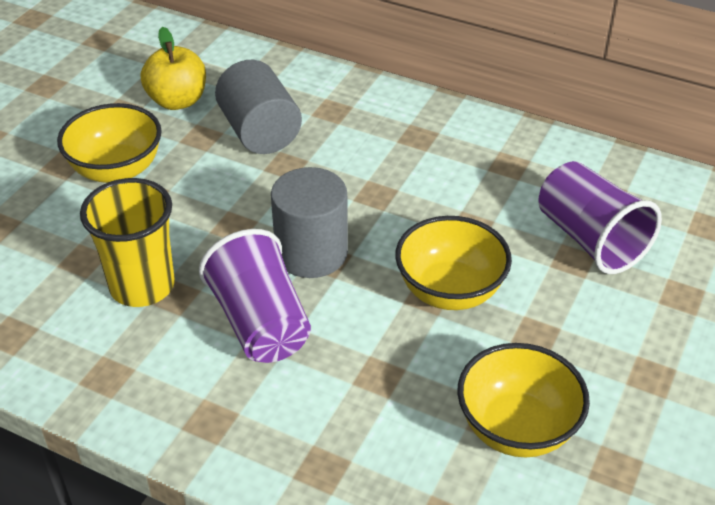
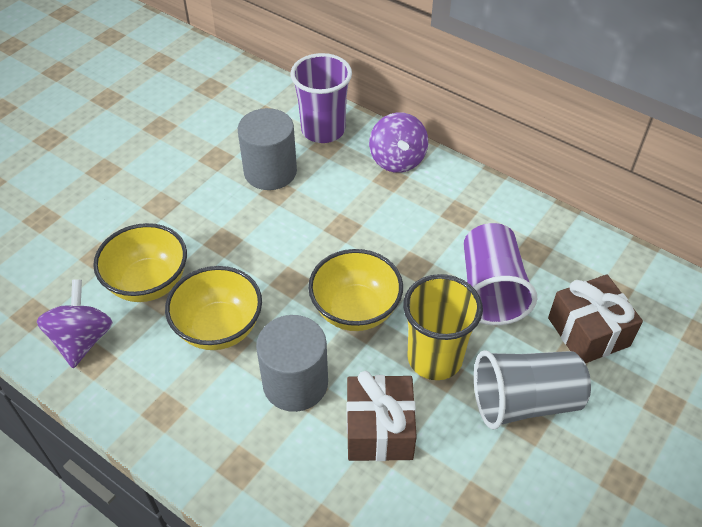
brown gift: none = 0 -> [347,371,417,461] [548,275,643,363] = 2
grey cup: none = 0 -> [474,350,591,429] = 1
purple spinning top: none = 0 -> [37,279,113,368] [369,112,428,173] = 2
yellow apple: [141,27,206,110] = 1 -> none = 0

